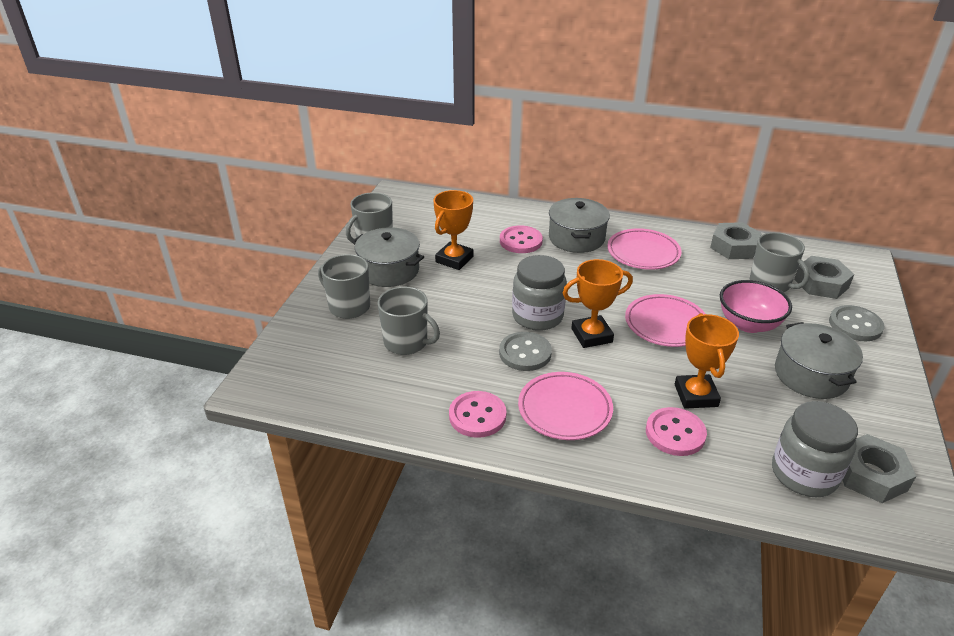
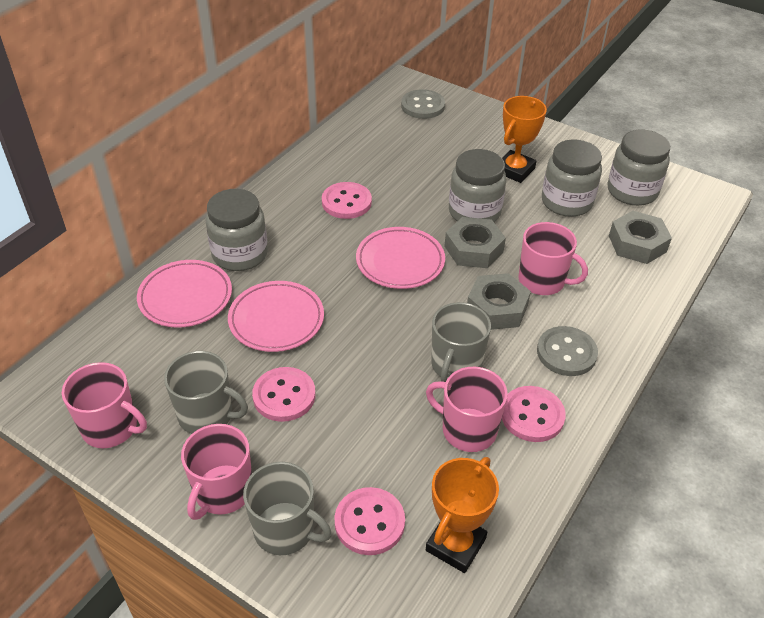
grey jar: [512,255,567,331] [772,401,858,497] = 2 -> [205,189,268,271] [449,149,506,222] [542,140,602,217] [607,130,670,206] = 4
grey mug: [318,254,370,319] [346,192,393,243] [378,287,440,355] [750,232,810,292] = 4 -> [164,351,248,434] [243,462,332,555] [431,302,491,382] = 3
grey pot: [352,227,424,287] [549,198,610,253] [775,322,863,399] = 3 -> none = 0
orange trophy: [434,190,473,270] [563,259,633,348] [675,313,739,409] = 3 -> [426,457,499,573] [502,96,547,183] = 2
pink bowl: [720,280,792,333] = 1 -> none = 0
pink button: [449,391,507,438] [500,226,543,253] [646,407,707,456] = 3 -> [252,367,316,422] [322,182,372,219] [335,487,405,555] [502,386,566,442] = 4
pink mug: none = 0 -> [62,362,147,448] [181,424,252,520] [426,367,508,452] [518,222,588,295] = 4

